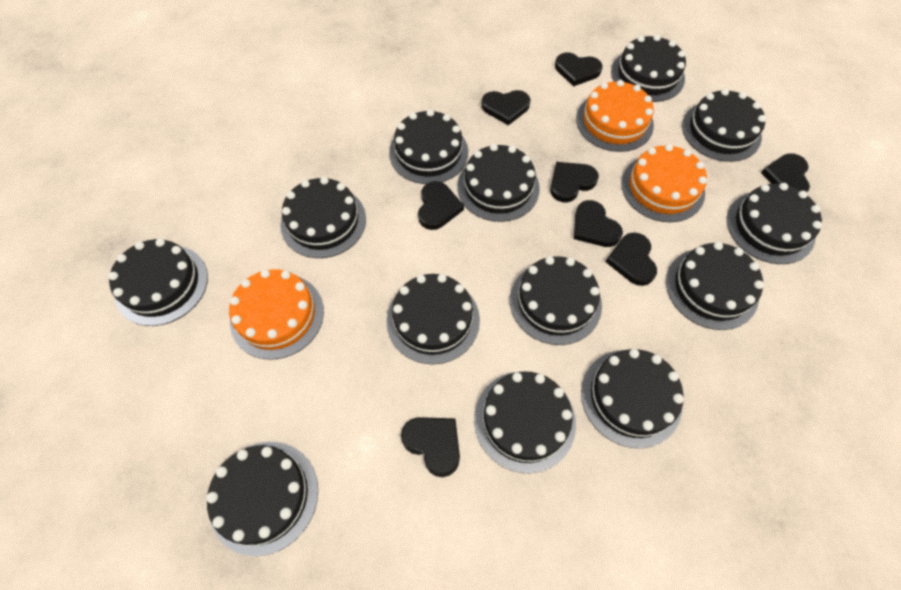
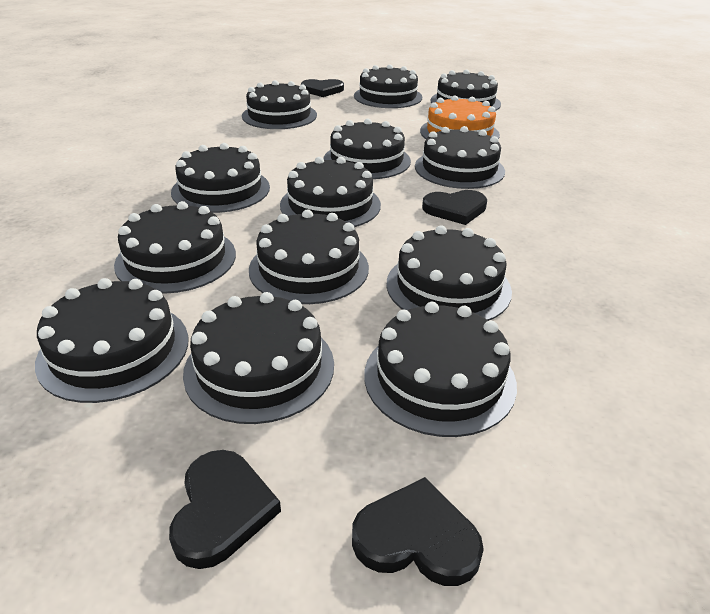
black heart: [401,417,460,477] [418,181,464,230] [481,90,530,125] [550,162,599,202] [555,52,603,86] [574,200,623,247] [606,232,657,286] [761,153,810,192] = 8 -> [169,450,281,569] [301,79,344,97] [352,477,484,586] [422,190,487,225] = 4
orange cake: [229,269,324,360] [576,80,654,152] [621,144,707,222] = 3 -> [420,95,500,139] = 1

